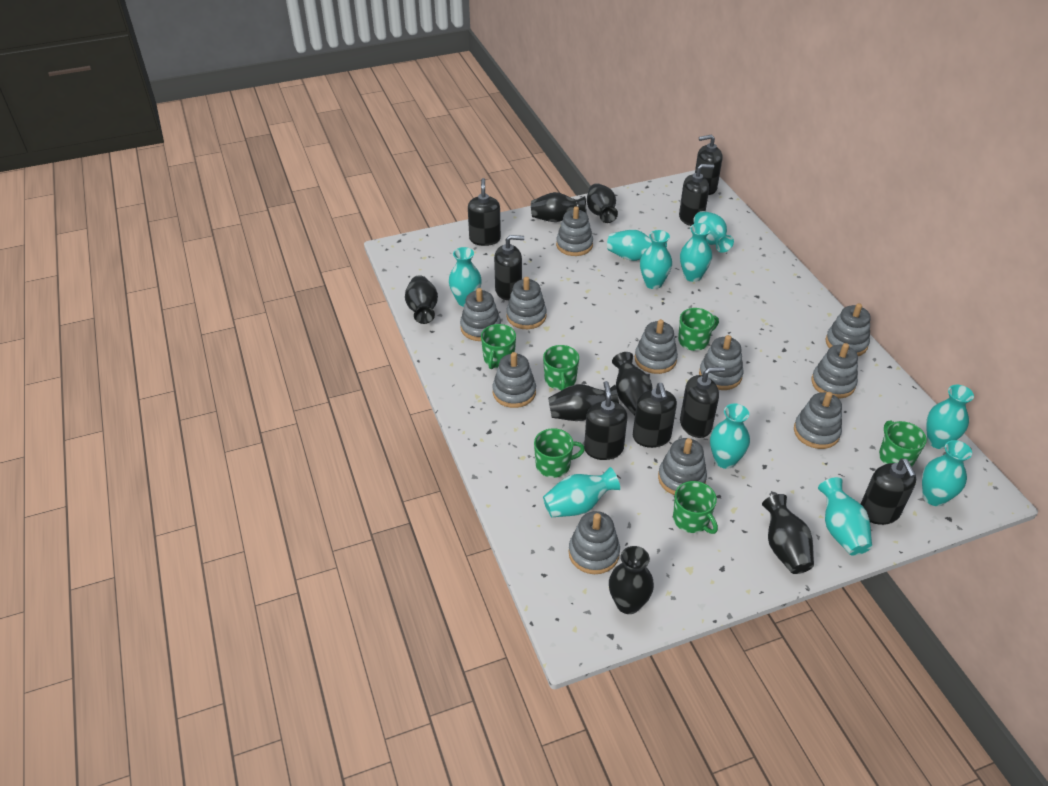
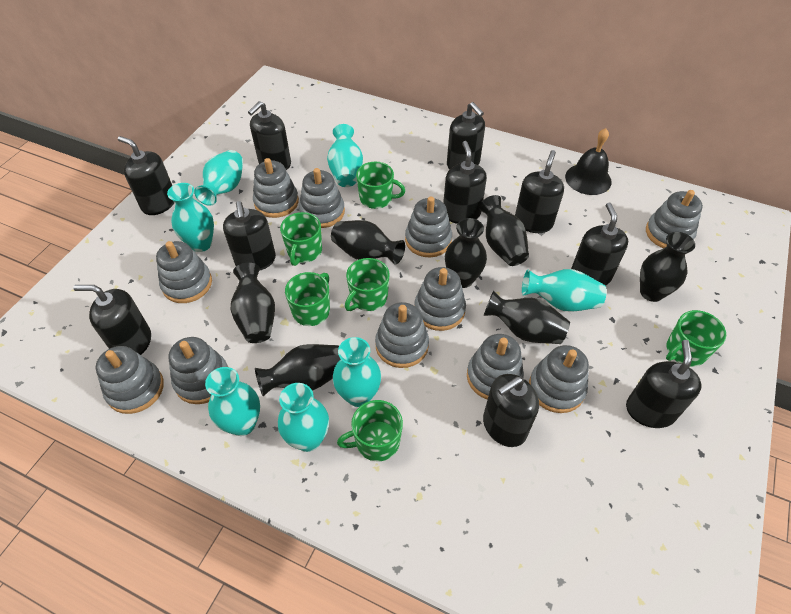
black bell: none = 0 -> [565,128,612,195] = 1
black soap dispenser: [468,178,501,246] [494,235,524,300] [584,381,627,460] [633,383,677,448] [679,164,714,226] [680,367,725,438] [695,135,722,195] [861,458,916,525] = 8 -> [73,285,151,355] [118,136,175,215] [223,201,276,271] [248,101,291,170] [443,141,487,224] [447,102,485,170] [483,374,539,447] [515,150,564,233] [571,203,628,286] [626,340,702,428] = 10
turquoise vase: [449,247,482,307] [543,467,620,517] [607,230,667,261] [640,230,672,289] [680,223,712,282] [693,211,734,253] [710,404,750,469] [818,477,872,556] [922,440,972,506] [926,385,974,449] = 10 -> [167,183,214,252] [194,150,243,206] [205,367,260,436] [278,383,329,452] [327,124,363,187] [333,337,381,407] [522,269,607,312] = 7

